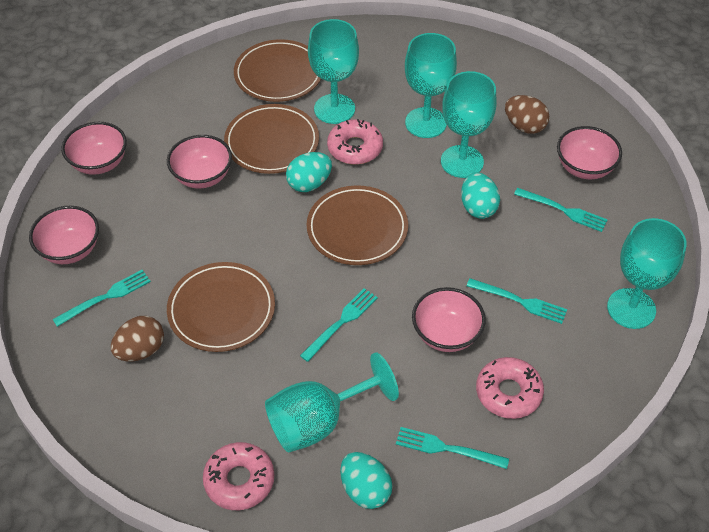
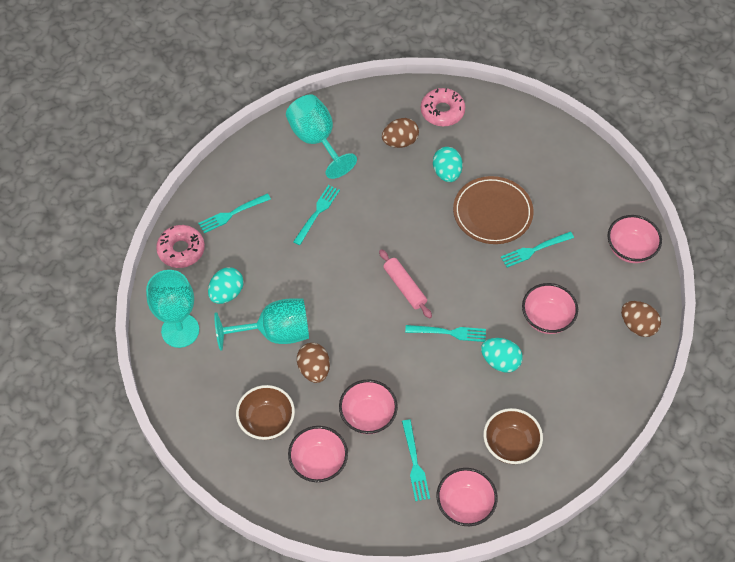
brown bowl: none = 0 -> [236,385,295,440] [483,408,543,464] = 2
brown egg: [111,316,164,361] [505,95,549,134] = 2 -> [297,343,330,383] [382,118,419,148] [621,301,661,337] = 3
brown plate: [167,262,275,352] [224,104,319,174] [234,39,321,102] [307,185,408,265] = 4 -> [453,176,534,244] = 1
pink donut: [203,442,274,510] [327,119,383,165] [476,357,544,419] = 3 -> [156,225,205,268] [421,88,465,126] = 2
pink rolling pin: none = 0 -> [379,249,432,318] = 1
turquoise goblet: [265,352,399,453] [308,19,359,124] [405,33,457,138] [441,71,497,178] [607,218,687,329] = 5 -> [146,270,199,348] [214,299,309,351] [286,94,357,179] = 3

